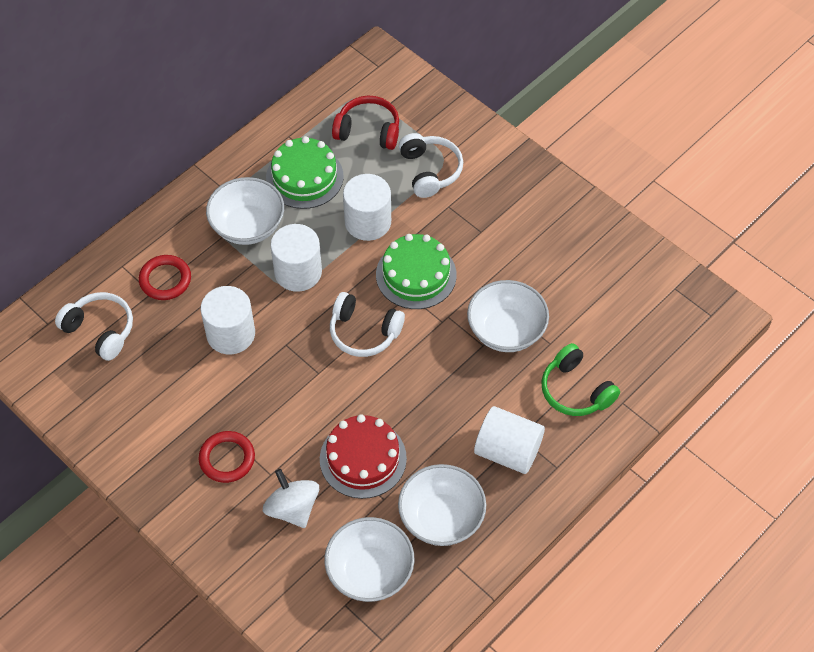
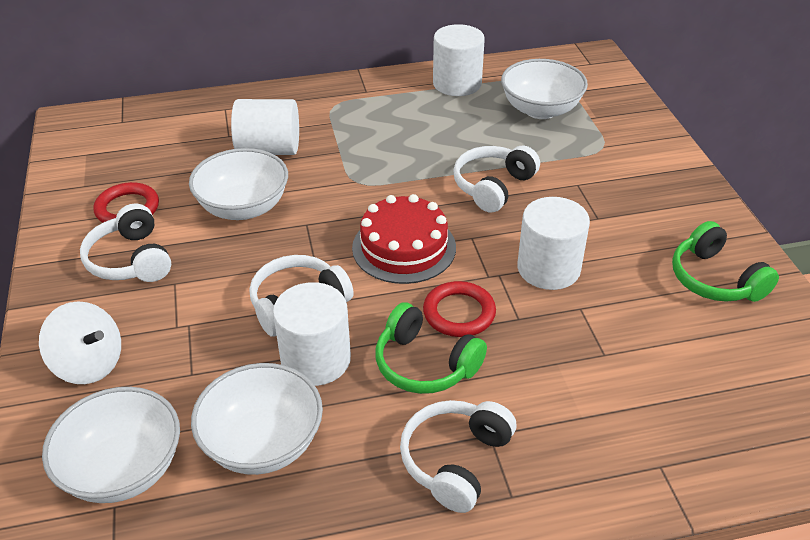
green cake: [266,136,344,209] [376,234,457,309] = 2 -> none = 0
green headphones: [541,343,620,416] = 1 -> [375,302,487,394] [672,221,779,302] = 2
red headphones: [332,96,399,150] = 1 -> none = 0
white headphones: [55,292,133,361] [330,292,405,357] [398,133,463,198] = 3 -> [80,203,171,282] [249,255,354,337] [400,400,516,513] [453,146,540,213] = 4

